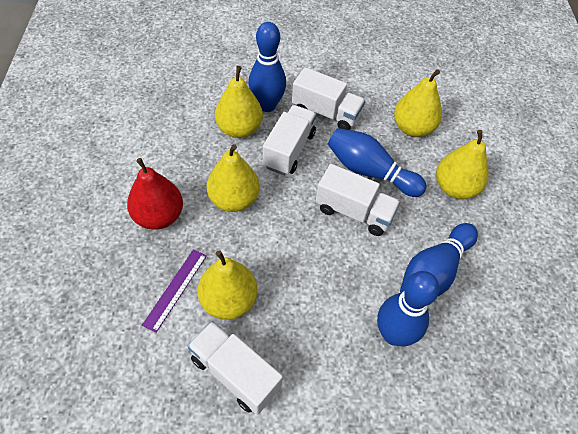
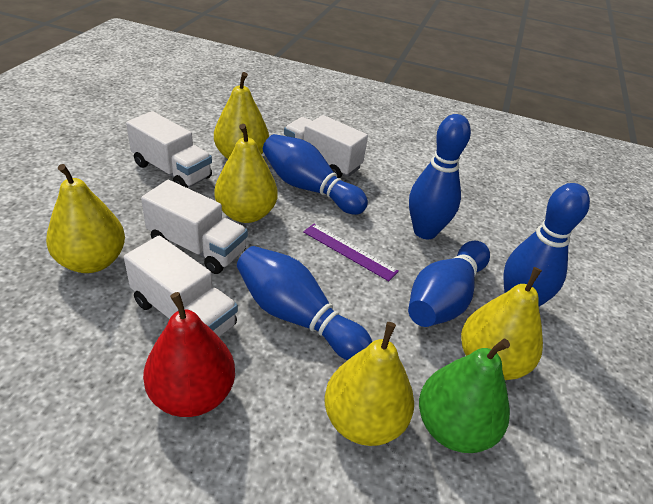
blue bowling pin: [249,22,286,112] [328,128,427,197] [377,271,439,346] [400,223,478,296] = 4 -> [237,246,372,360] [263,134,368,215] [408,241,490,327] [409,114,471,239] [503,183,590,307] = 5
green pear: none = 0 -> [419,339,510,453] = 1

